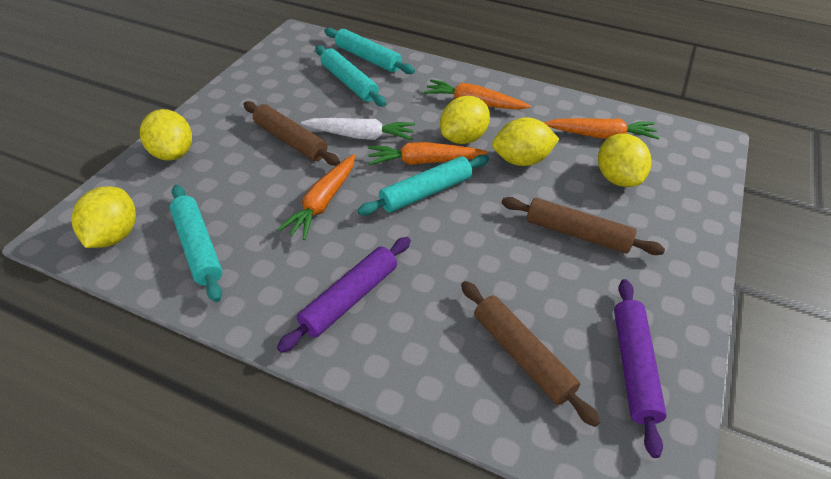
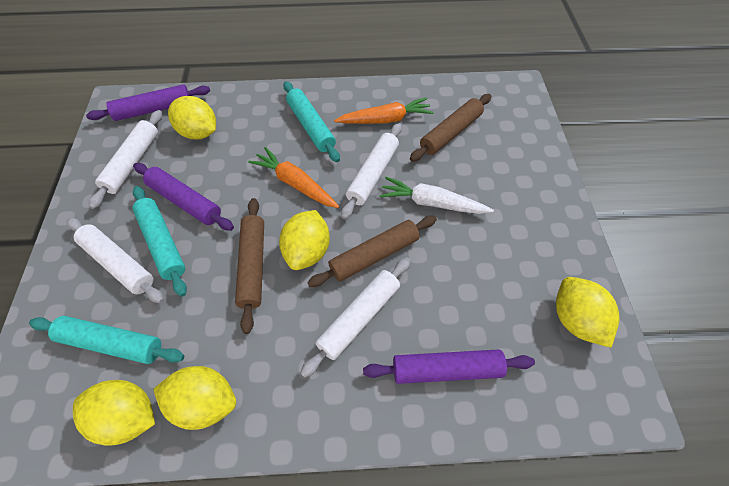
orange carrot: [277,154,355,240] [368,142,487,165] [424,79,530,110] [544,118,660,140] = 4 -> [248,147,339,208] [334,97,434,124] = 2
purple rolling pin: [277,237,411,353] [614,279,667,458] = 2 -> [86,85,210,121] [133,163,234,231] [363,349,535,384] = 3
turquoise rolling pin: [170,185,223,302] [315,45,386,107] [324,28,415,74] [357,155,489,216] = 4 -> [29,316,184,364] [132,186,187,297] [283,81,340,162] = 3
white rolling pin: none = 0 -> [67,218,164,303] [89,110,162,209] [300,257,411,378] [341,123,402,219] = 4

